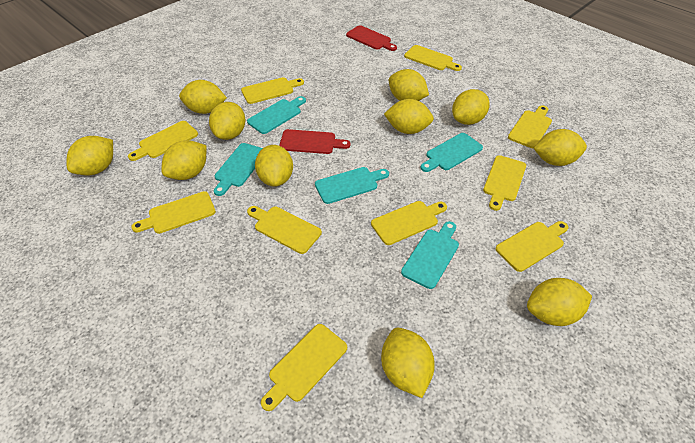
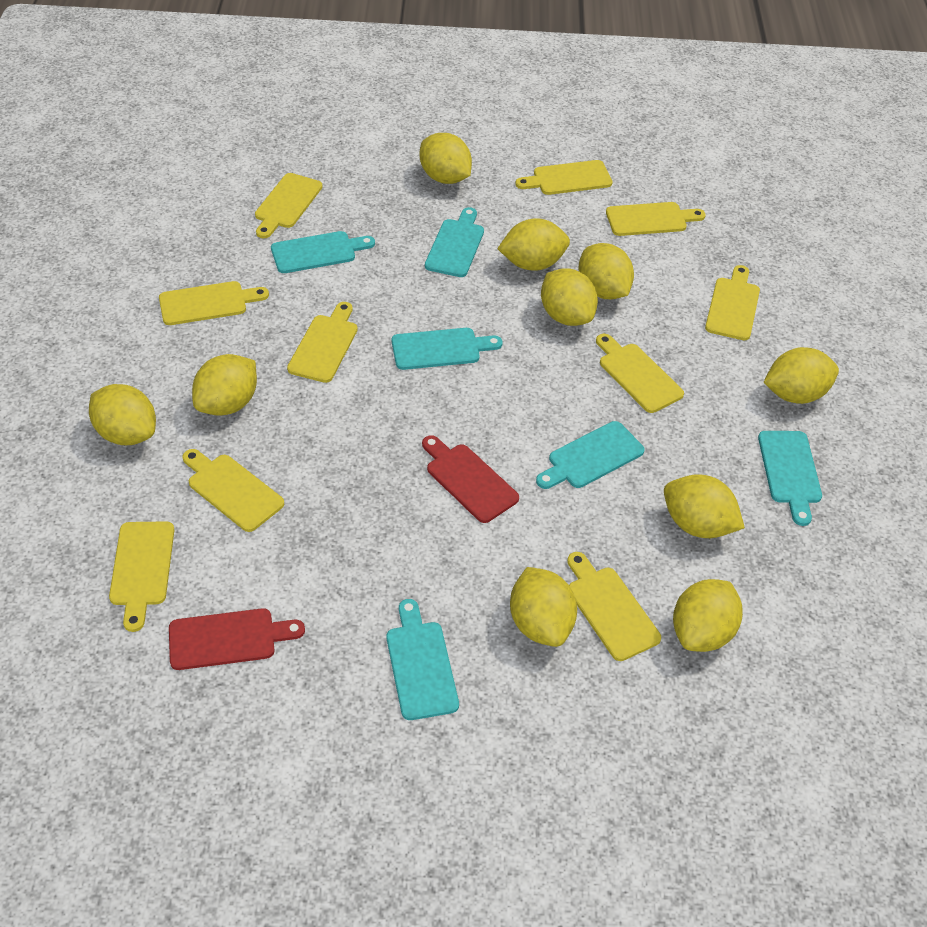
turquoise cutting board: [214,143,263,196] [247,96,306,134] [315,167,389,204] [401,221,459,289] [420,133,483,172] = 5 -> [271,231,375,273] [386,599,459,720] [392,328,503,370] [425,207,484,277] [536,421,645,489] [758,431,822,526] = 6
yellow lemon: [67,136,113,175] [161,140,207,180] [179,80,227,114] [209,102,245,140] [255,145,293,187] [381,328,435,398] [384,99,434,134] [389,69,429,101] [452,89,490,125] [527,278,592,326] [534,129,587,166] = 11 -> [89,384,156,445] [192,354,257,416] [420,133,472,184] [497,218,570,271] [510,567,577,647] [541,268,598,326] [578,243,634,299] [664,474,745,538] [673,579,743,652] [763,347,839,404] = 10

